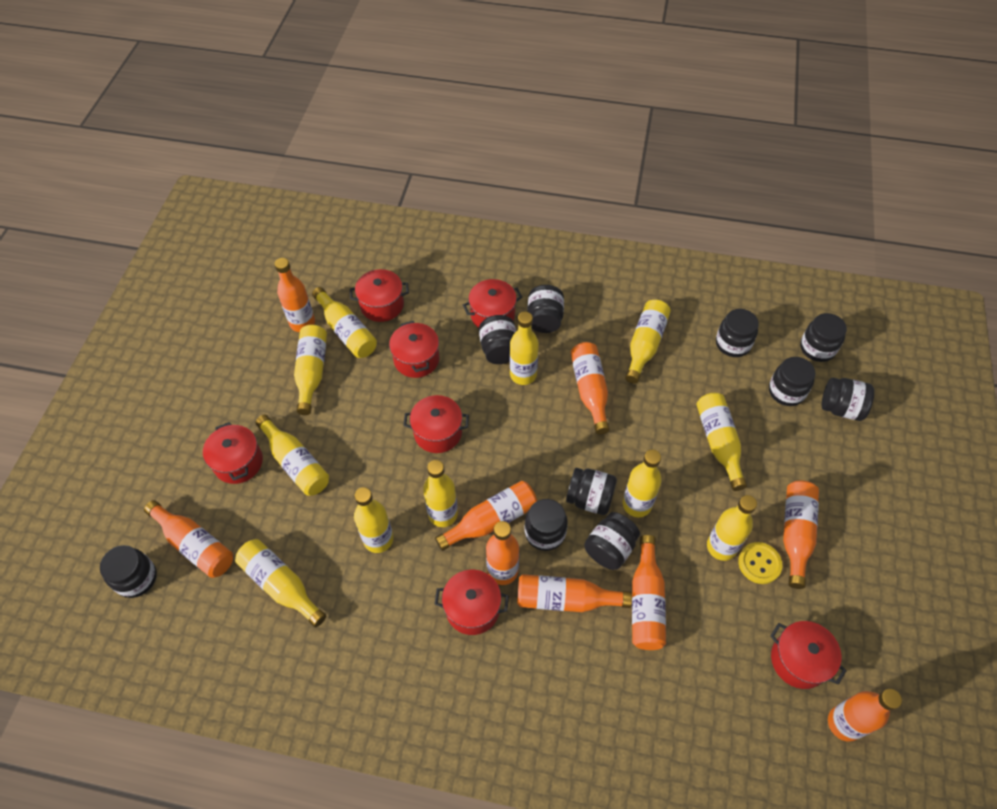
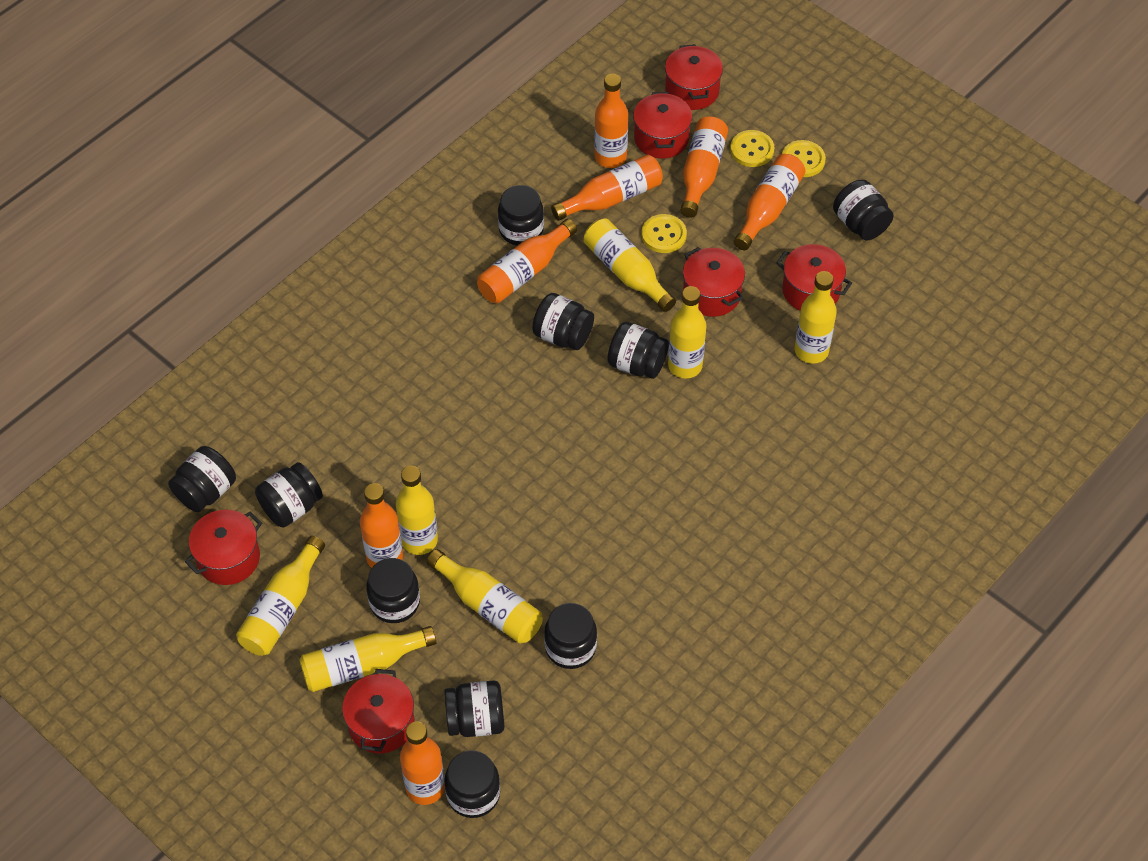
orange bottle: [144,500,233,578] [274,258,315,332] [435,481,537,551] [486,521,519,585] [517,574,632,612] [571,342,610,435] [632,535,666,650] [783,480,819,589] [828,688,902,742] = 9 -> [360,483,403,568] [400,721,445,805] [477,219,577,303] [551,154,663,221] [594,74,628,168] [680,116,728,218] [734,154,806,250] = 7
red pot: [203,422,263,484] [350,269,409,322] [389,321,439,378] [403,395,469,453] [435,570,509,635] [463,279,522,328] [770,621,847,689] = 7 -> [185,510,262,585] [342,669,415,753] [633,92,692,159] [665,44,723,110] [683,247,745,317] [776,244,852,311] = 6
yellow bottle: [235,539,326,627] [255,415,329,496] [294,325,327,415] [312,287,377,358] [354,487,394,553] [423,460,458,527] [510,312,539,385] [623,449,662,517] [625,299,671,384] [696,393,747,491] [707,495,757,561] = 11 -> [236,536,325,656] [300,626,436,692] [396,466,438,555] [427,549,543,644] [584,219,676,312] [668,286,707,379] [795,271,837,364] = 7
yellow button: [738,542,782,584] = 1 -> [642,214,687,253] [730,130,774,167] [782,140,826,177] = 3

